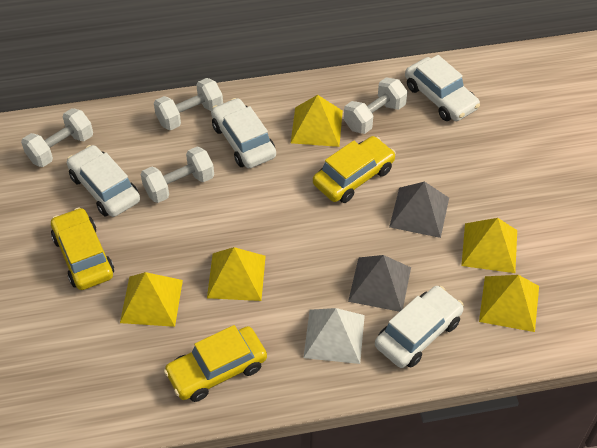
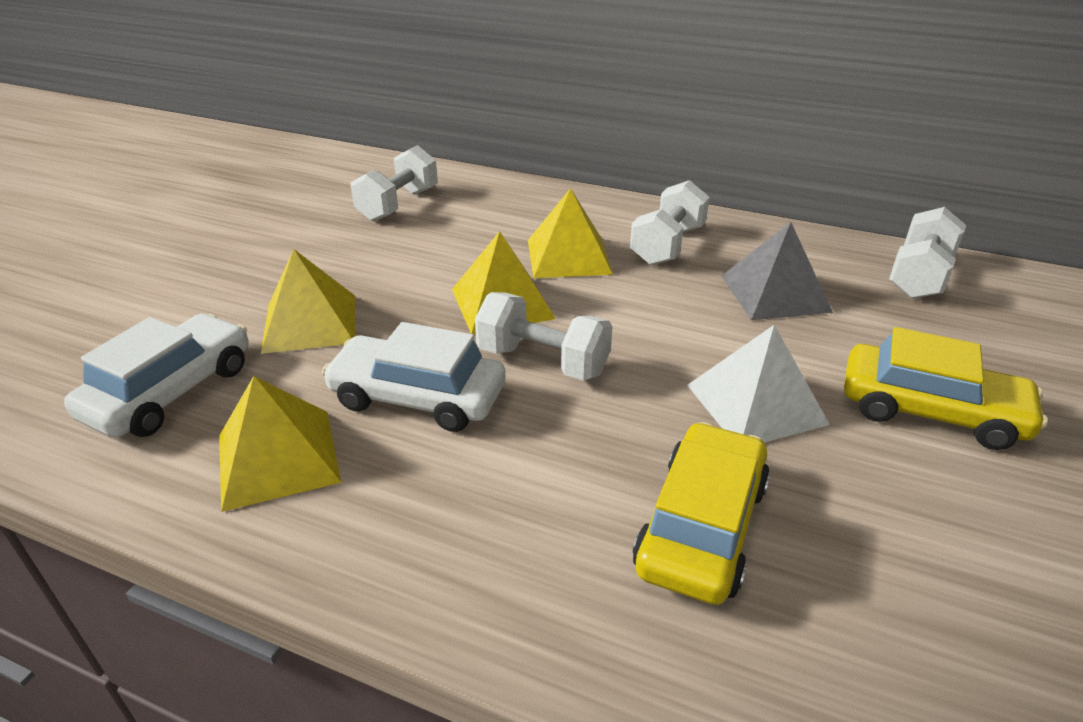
grey pyramid: [348,255,411,312] [389,182,449,238] = 2 -> [721,222,833,320] = 1
white car: [67,145,140,217] [211,98,276,168] [375,286,464,368] [405,55,480,121] = 4 -> [64,314,249,438] [322,322,506,432] = 2
yellow car: [51,207,114,290] [164,325,267,402] [313,136,396,203] = 3 -> [633,422,770,605] [844,327,1048,450] = 2
yellow pyramid: [120,272,183,327] [207,247,266,301] [291,95,343,147] [461,218,517,273] [479,275,539,332] = 5 -> [219,376,341,512] [261,249,355,354] [452,231,556,334] [528,188,613,278] = 4

